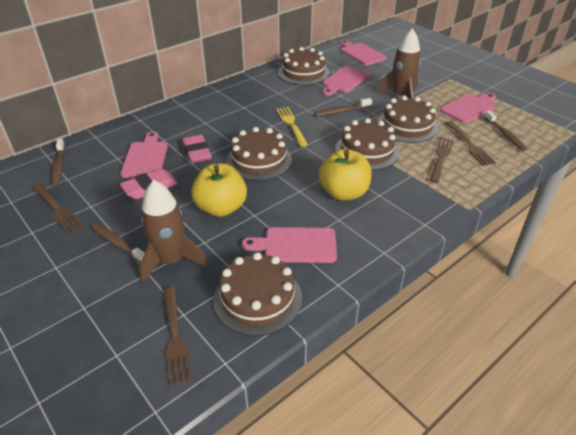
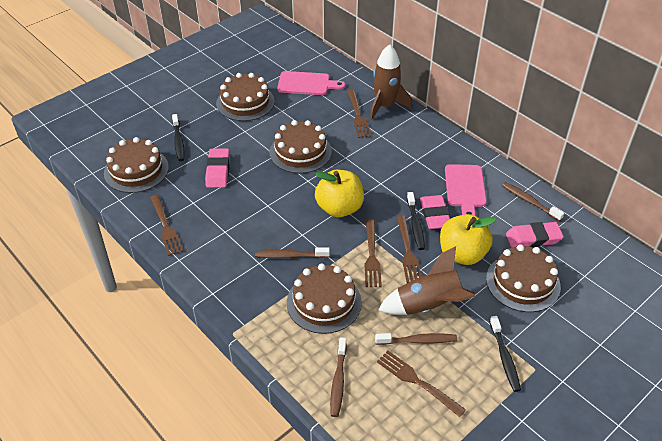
black toothbrush: none = 0 -> [172,114,185,161] [407,192,425,250] [490,316,521,392] = 3
brown fork: [32,183,84,234] [164,287,192,386] [429,137,454,183] [445,121,496,166] = 4 -> [150,195,183,256] [347,90,371,138] [365,219,382,287] [377,350,466,417] [397,215,422,283] = 5
pink cutting board: [120,131,168,178] [242,227,337,263] [323,66,369,96] [340,40,387,65] [440,93,496,123] = 5 -> [277,71,345,95] [445,164,487,216] = 2
pink eraser: [120,169,178,199] [182,135,212,163] = 2 -> [205,149,230,188] [420,195,450,229] [506,222,564,248] = 3
yellow fork: [276,107,308,147] = 1 -> none = 0

